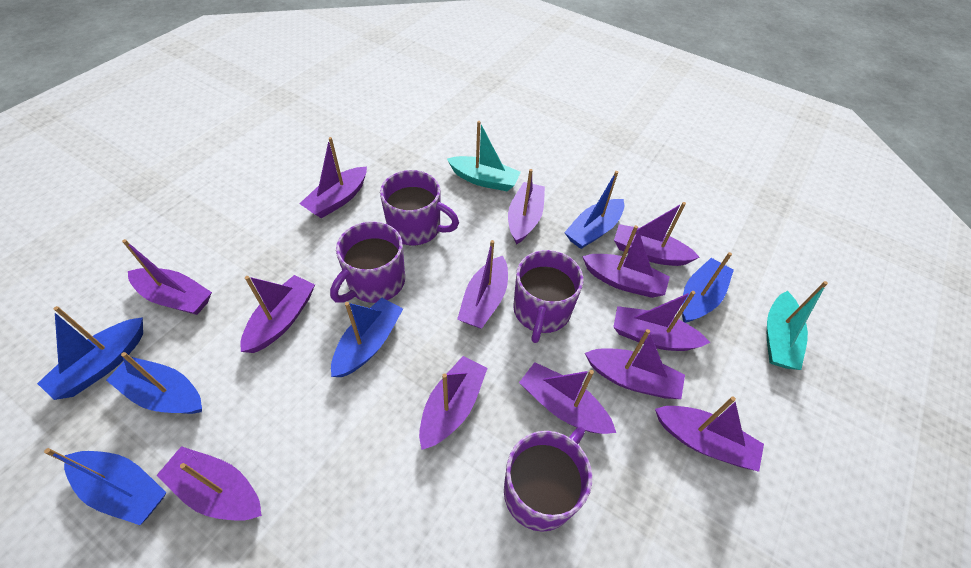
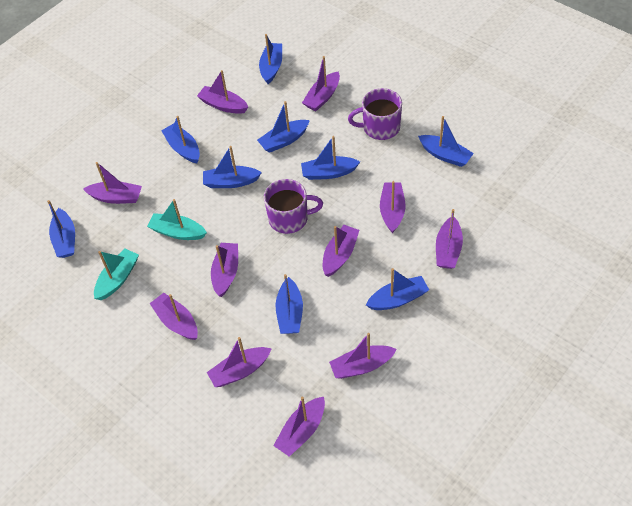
blue boat: [37,306,143,400] [44,448,167,525] [106,352,202,414] [331,298,403,377] [564,171,624,249] [682,252,734,323] = 6 -> [47,200,75,258] [161,116,200,163] [203,146,262,188] [257,101,310,153] [259,34,282,84] [275,274,303,334] [301,136,360,180] [366,268,429,310] [418,116,474,167] = 9
purple boat: [122,239,212,315] [156,446,262,521] [240,275,315,353] [299,137,367,219] [419,356,488,450] [457,240,508,328] [508,169,545,245] [519,362,616,434] [582,225,670,298] [585,329,685,399] [614,202,700,266] [614,291,710,351] [655,396,764,472] = 13 -> [83,162,142,204] [149,293,198,340] [197,70,248,114] [207,337,272,387] [211,243,238,297] [273,397,325,457] [302,56,340,111] [323,225,359,277] [329,333,397,379] [380,181,406,233] [436,209,463,269] = 11
purple mug: [330,221,405,303] [380,170,459,245] [504,427,592,532] [513,250,584,343] = 4 -> [264,179,323,234] [348,88,402,140] = 2

